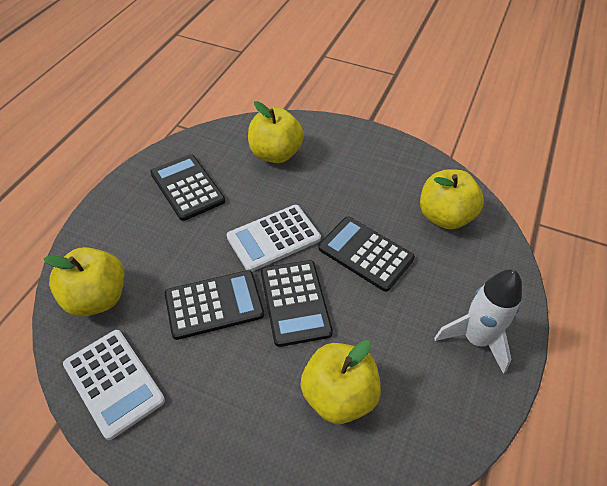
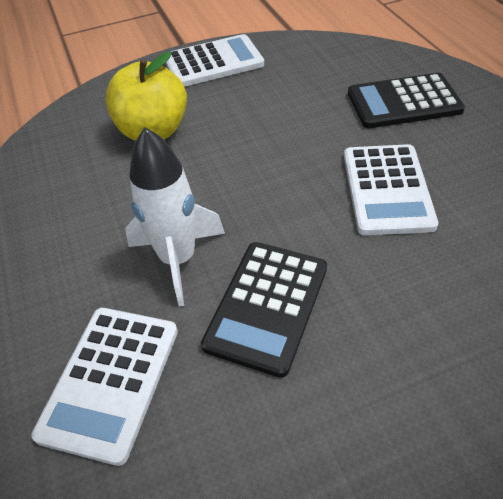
black calculator: [150,154,225,221] [165,270,264,340] [261,260,333,347] [318,216,415,292] = 4 -> [201,242,327,378] [348,73,465,128] = 2
white calculator: [63,330,165,440] [227,205,321,272] = 2 -> [31,308,178,466] [166,34,264,87] [344,144,438,235] = 3
yellow apple: [43,247,124,317] [248,101,304,163] [300,340,381,424] [420,169,484,229] = 4 -> [105,52,187,141] = 1

